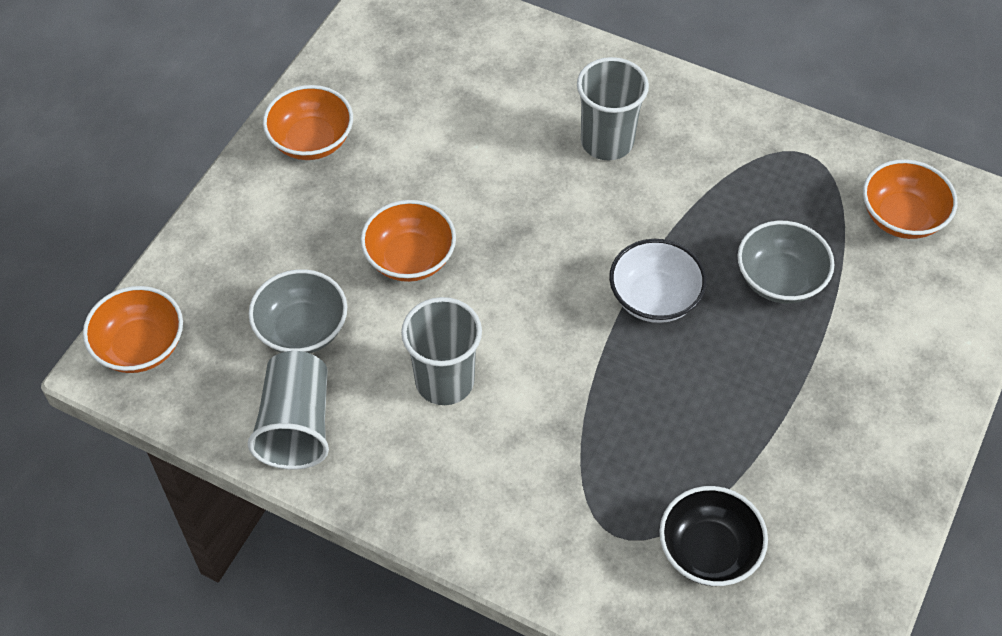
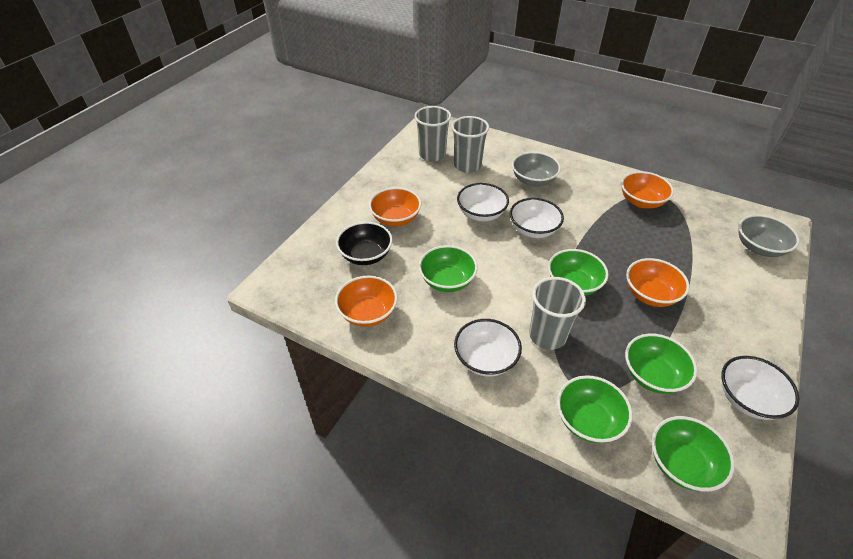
green bowl: none = 0 -> [419,245,478,292] [548,249,608,296] [557,375,632,443] [625,333,697,394] [652,416,735,491] = 5
white bowl: [609,239,707,323] = 1 -> [454,319,522,376] [457,183,509,221] [510,198,564,238] [721,356,799,420] = 4

